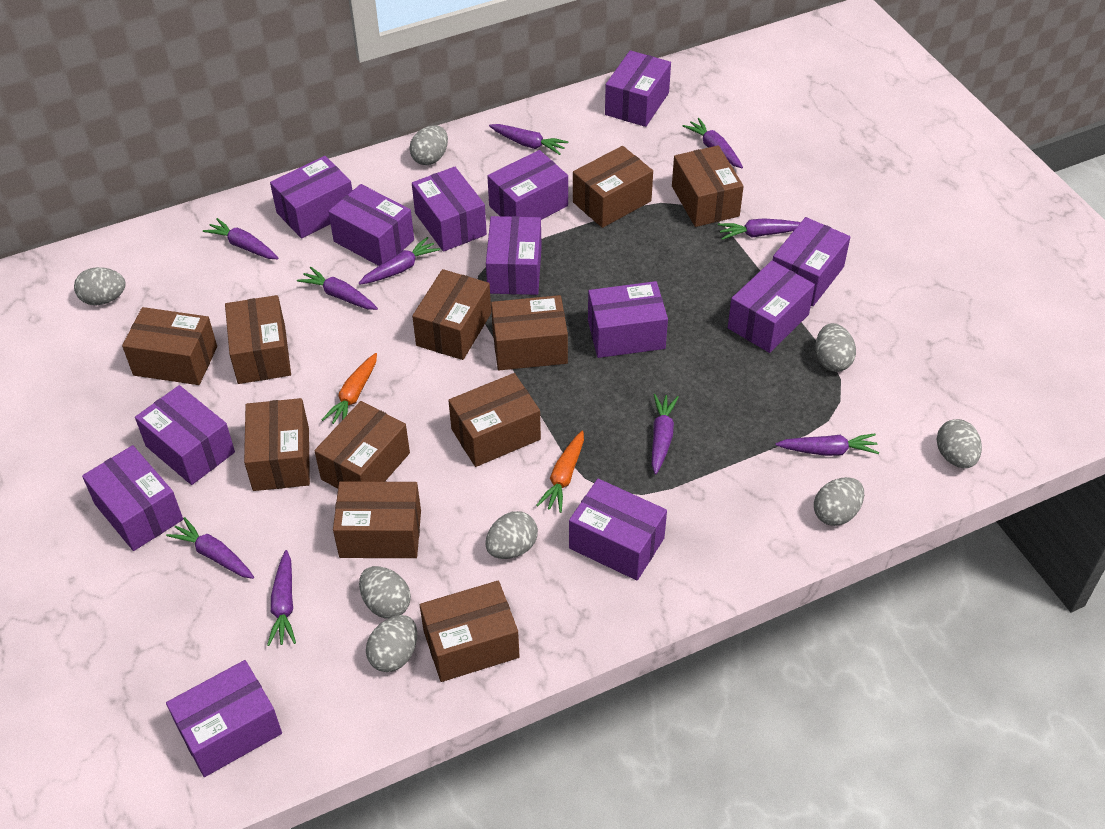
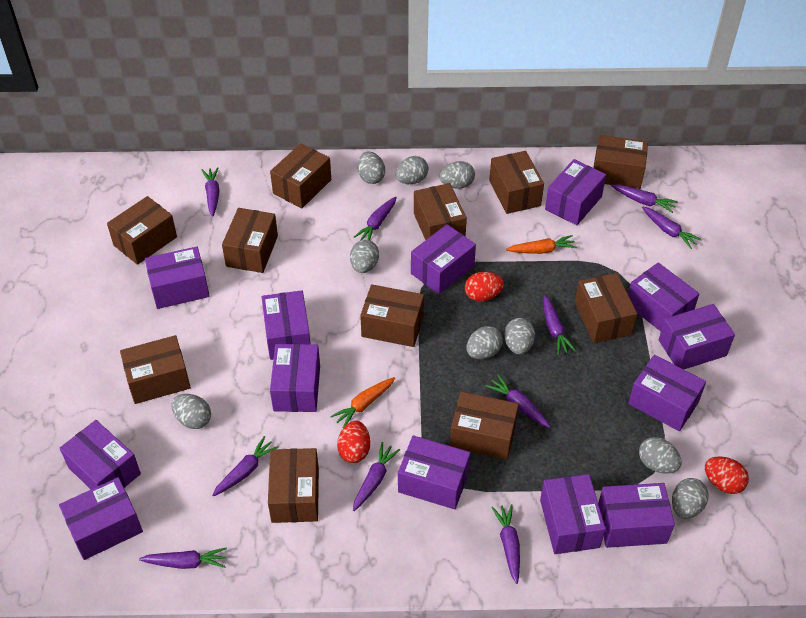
grey egg: [74,267,126,305] [359,566,411,619] [366,615,417,672] [410,125,448,165] [485,511,538,559] [814,477,864,526] [816,323,856,372] [936,419,982,468] = 8 -> [171,394,211,429] [350,240,379,273] [358,151,385,184] [396,156,429,184] [439,161,475,189] [466,326,503,359] [504,318,535,354] [639,437,681,474] [672,478,709,519] = 9
red egg: none = 0 -> [337,421,370,463] [465,272,504,302] [705,456,749,494] = 3

